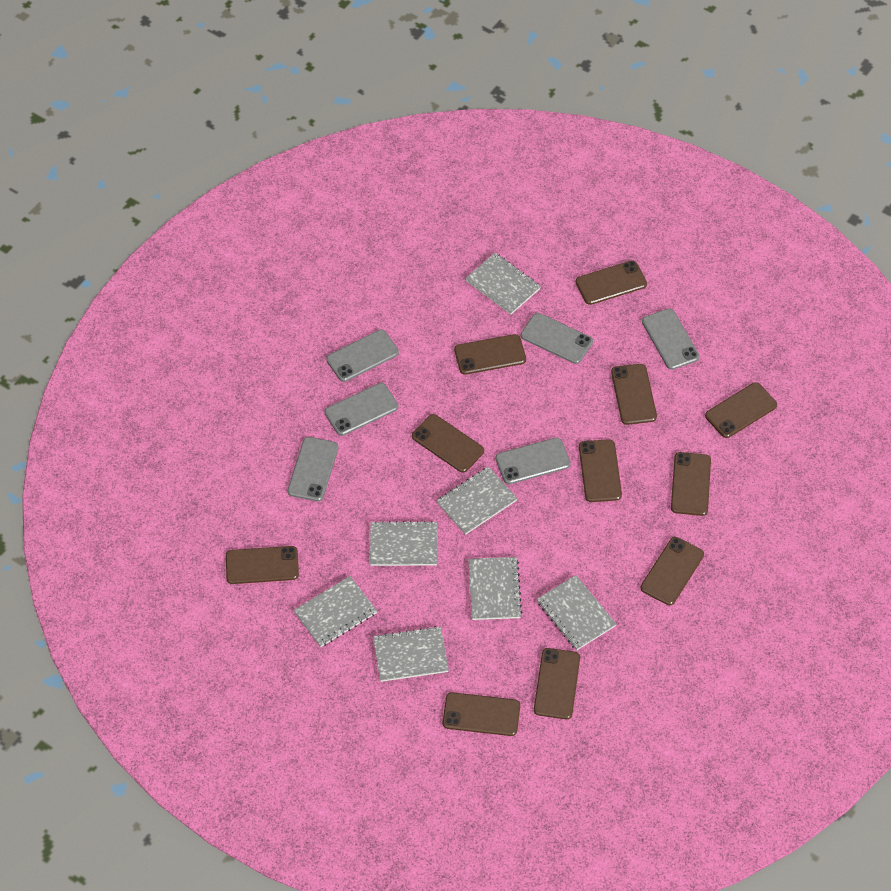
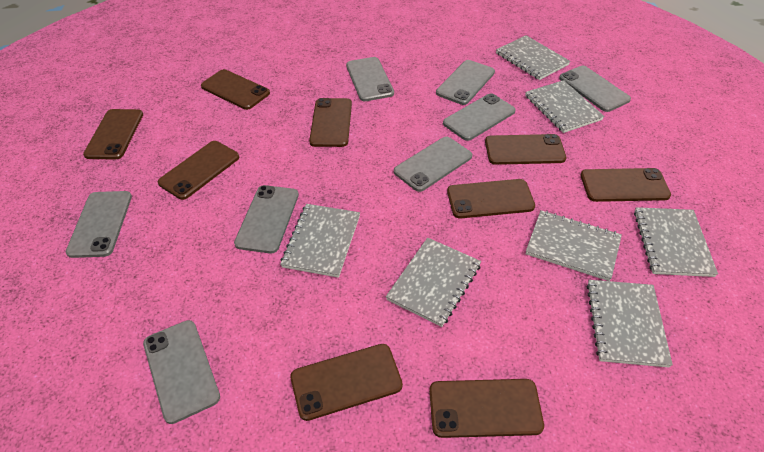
brown phone: [226,546,299,584] [412,414,484,473] [443,692,520,736] [454,334,526,375] [534,648,580,719] [576,260,647,305] [579,439,622,502] [611,364,657,425] [641,537,704,605] [671,452,711,516] [705,382,777,438] = 11 -> [83,109,143,160] [158,141,239,200] [201,69,270,110] [290,344,403,421] [309,98,352,147] [429,379,544,438] [447,179,535,218] [485,134,566,165] [581,168,671,202] = 9
grey phone: [287,437,339,501] [325,383,398,436] [326,330,399,382] [496,438,571,484] [521,313,593,364] [642,309,699,370] = 6 -> [66,191,132,258] [143,320,220,424] [234,185,299,254] [346,57,394,101] [394,137,472,192] [436,60,495,105] [443,93,516,141] [559,66,631,112] = 8

